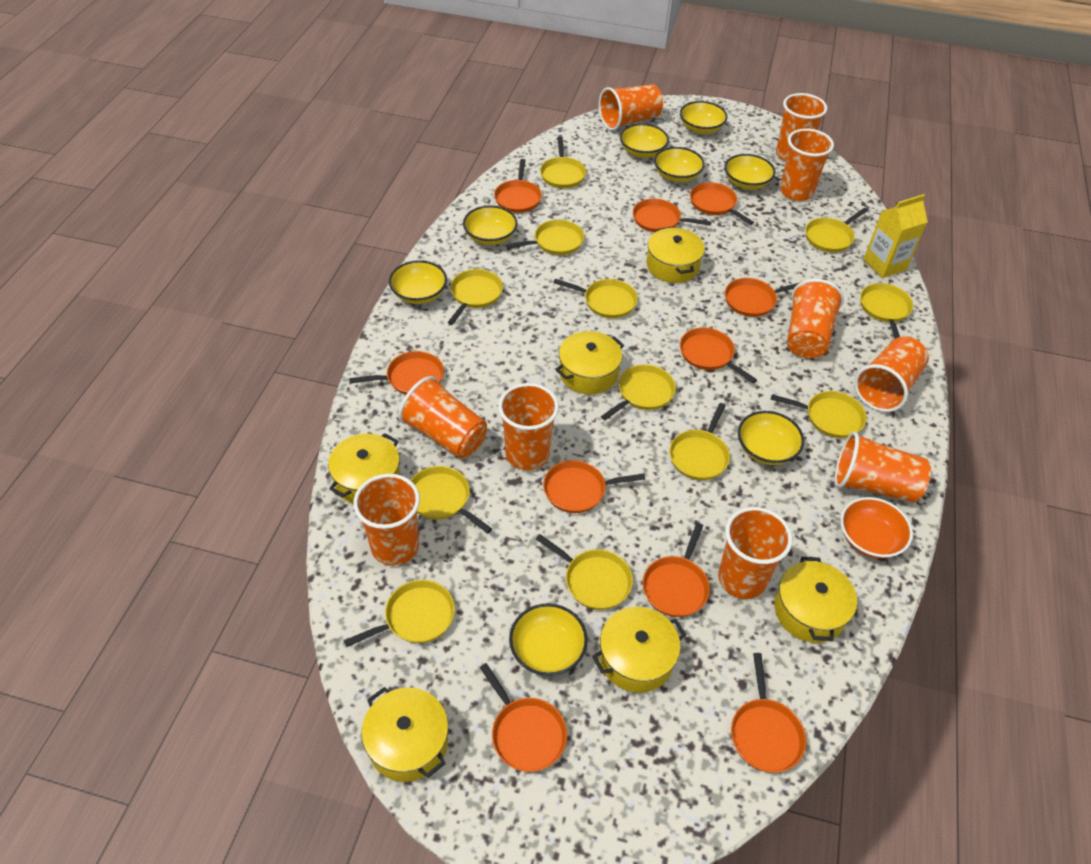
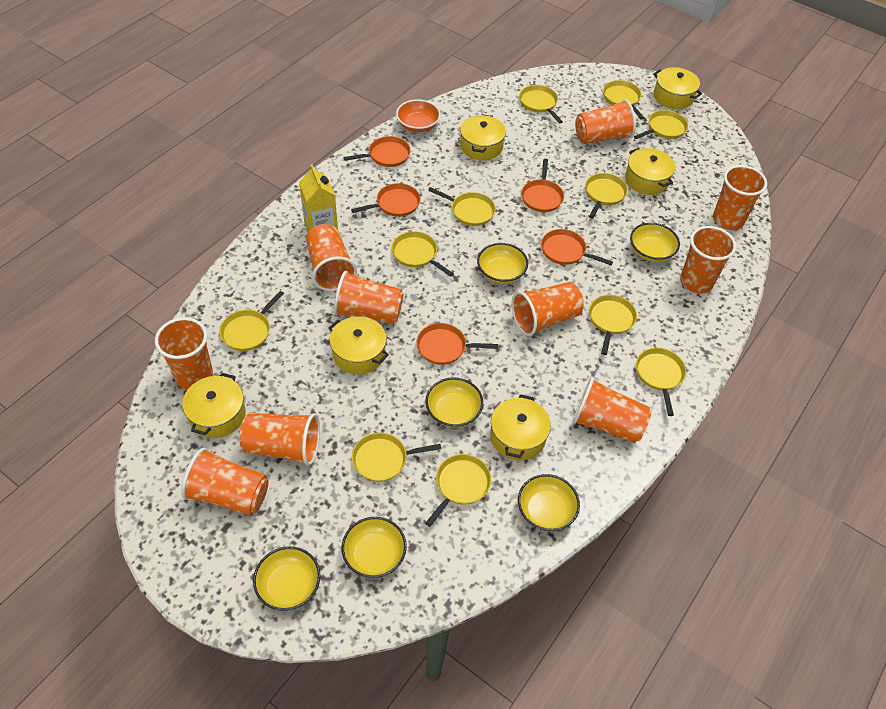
orange pan: [349,351,444,395] [480,663,567,772] [494,159,542,213] [543,460,645,513] [633,199,712,232] [642,523,710,617] [680,327,757,383] [690,182,754,225] [725,278,799,317] [731,653,806,773] = 10 -> [343,136,411,167] [351,183,420,217] [416,323,498,365] [521,159,564,212] [541,229,613,265] = 5
yellow bowl: [389,260,447,304] [463,205,518,245] [509,603,588,676] [620,124,669,158] [654,147,705,182] [680,101,728,134] [724,154,775,190] [738,411,804,465] = 8 -> [253,546,320,611] [342,517,407,578] [425,377,483,428] [477,243,528,284] [518,474,580,531] [630,223,680,262] = 6
yellow pan: [344,580,455,647] [411,466,492,534] [448,269,503,325] [506,220,584,255] [536,534,633,610] [540,137,586,188] [553,279,638,318] [601,365,676,420] [669,403,730,480] [771,391,867,438] [805,208,868,252] [860,283,913,339] = 12 -> [219,291,284,351] [352,433,441,482] [392,231,454,277] [425,454,491,527] [428,187,496,226] [519,85,563,123] [585,173,628,219] [589,295,637,355] [603,80,644,120] [634,110,688,139] [636,348,686,416] = 11

